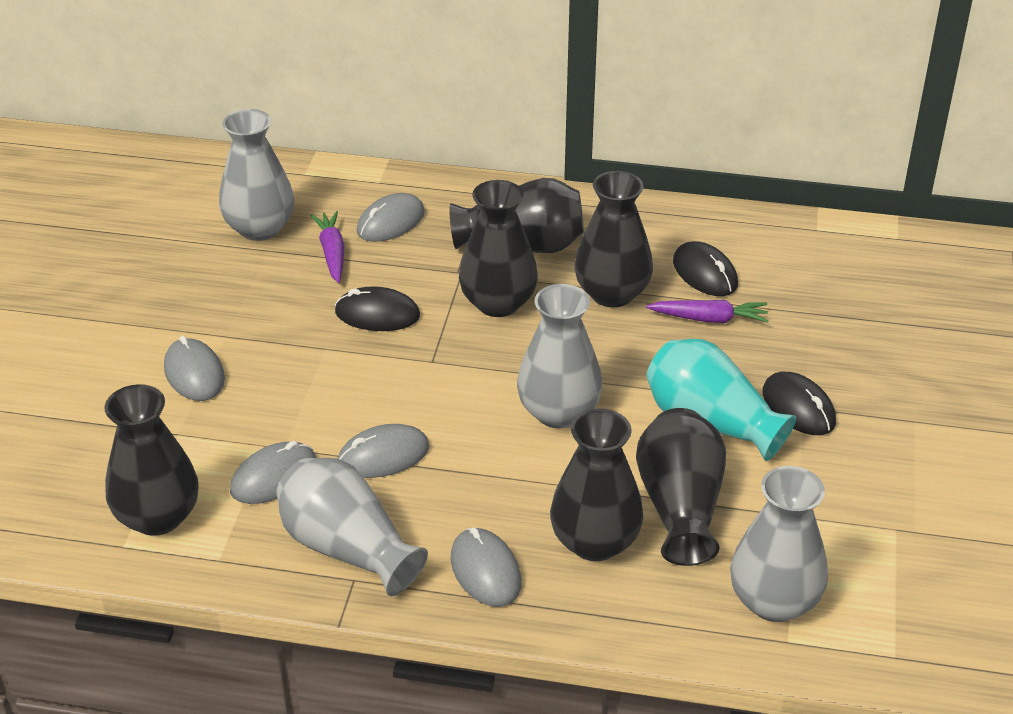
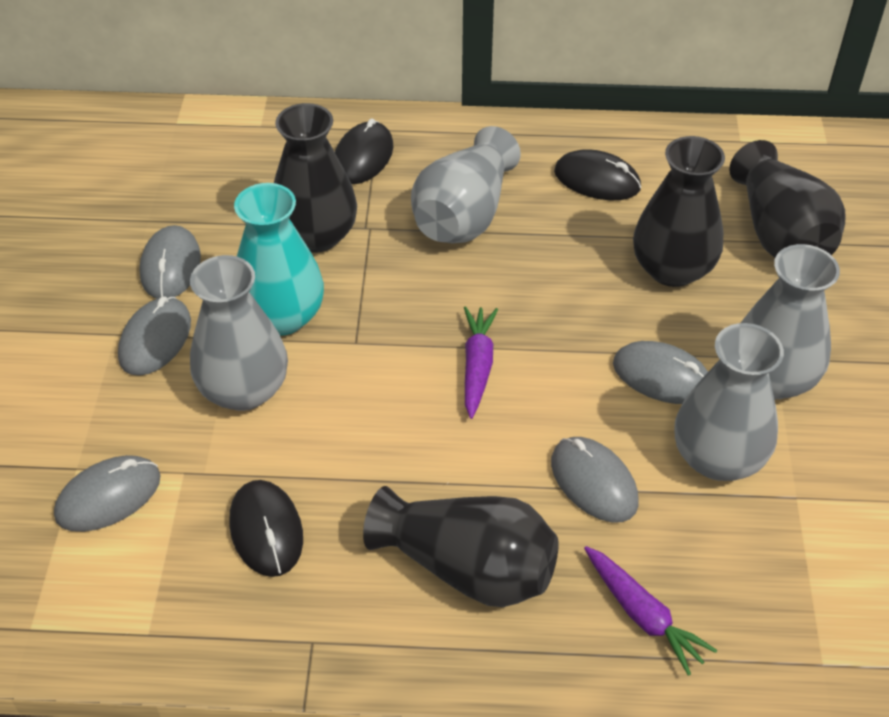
black vase: [105,384,199,536] [450,178,584,253] [459,180,538,317] [550,409,643,561] [574,171,653,307] [636,408,726,566] = 6 -> [274,103,357,252] [363,486,559,607] [633,136,725,287] [729,140,846,258] = 4

